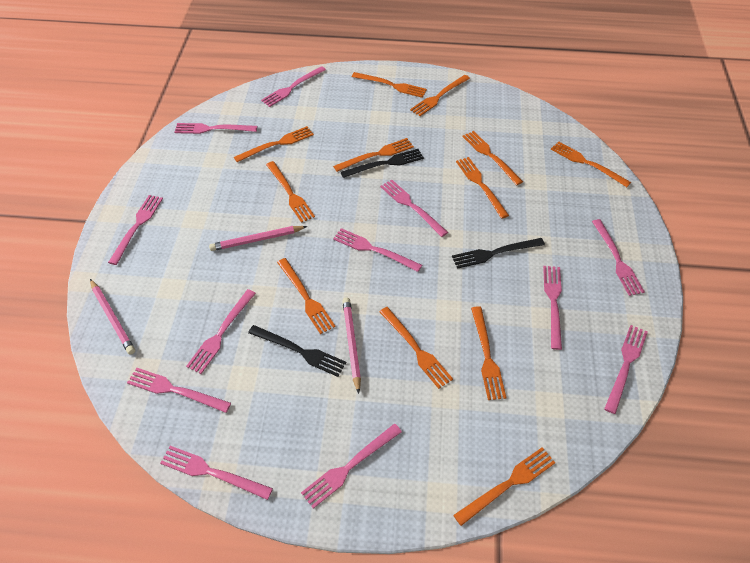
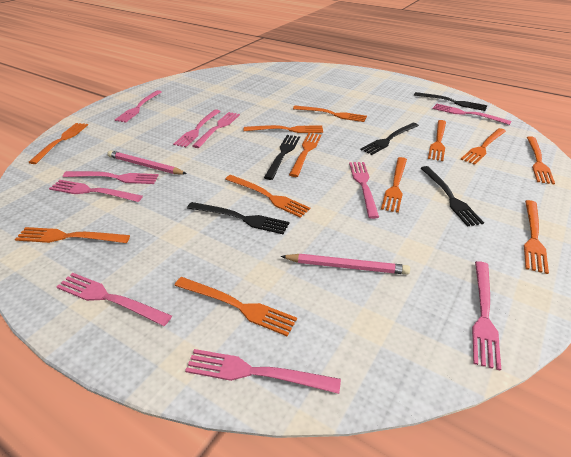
black fork: [248,325,346,377] [341,149,424,178] [452,238,545,269] = 3 -> [187,202,289,234] [264,135,300,180] [360,123,419,155] [414,92,487,111] [421,166,484,227] = 5
pink fork: [108,195,163,265] [127,368,231,413] [160,446,273,500] [174,123,257,134] [186,289,256,374] [261,66,326,107] [301,424,402,509] [333,228,422,272] [380,180,448,237] [543,266,562,350] [592,219,645,296] [604,325,648,414] = 12 -> [49,180,143,202] [56,273,172,326] [63,171,159,184] [115,90,162,122] [173,109,220,147] [185,349,341,394] [192,112,240,148] [349,162,379,219] [433,104,512,125] [472,261,501,371] = 10
pink pencil: [90,279,135,355] [209,226,307,251] [342,297,361,394] = 3 -> [107,150,187,174] [280,254,410,275] = 2

